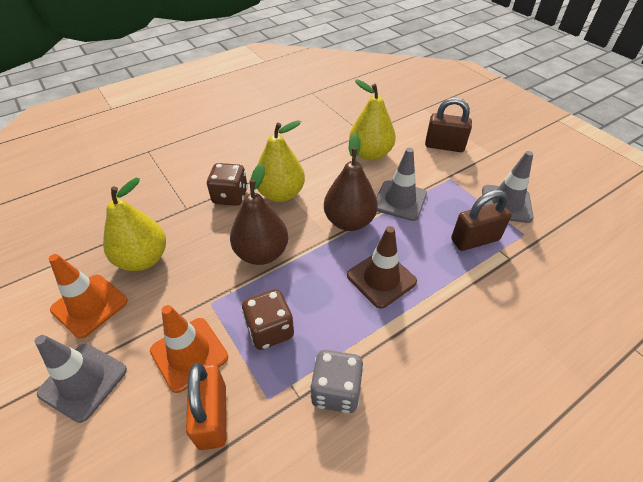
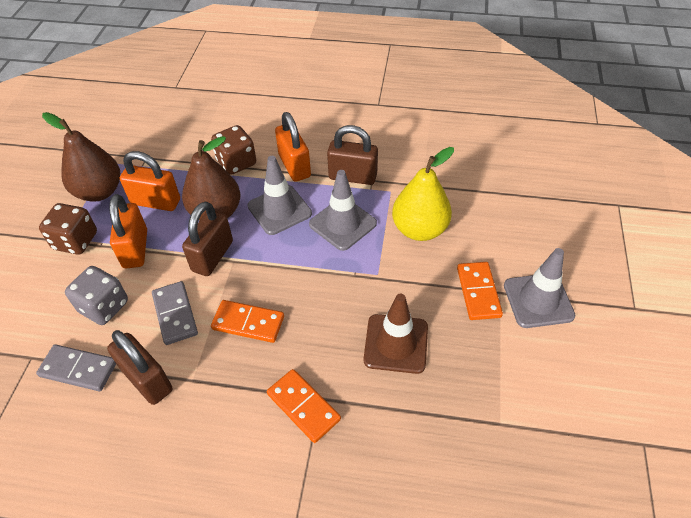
brown padlock: [425,98,472,152] [451,190,512,251] = 2 -> [107,330,172,405] [182,202,233,276] [327,125,378,185] = 3
grey domino: none = 0 -> [36,344,116,391] [152,281,198,345] = 2
orange domino: none = 0 -> [211,300,284,343] [267,369,341,443] [457,262,503,320] = 3
orange padlock: [186,363,226,450] = 1 -> [109,194,147,268] [120,151,180,211] [275,112,311,182] = 3
orange traffic cone: [49,254,128,338] [150,305,228,393] = 2 -> none = 0
yellow pear: [103,178,166,271] [257,120,305,202] [349,79,396,160] = 3 -> [392,147,454,241] = 1

